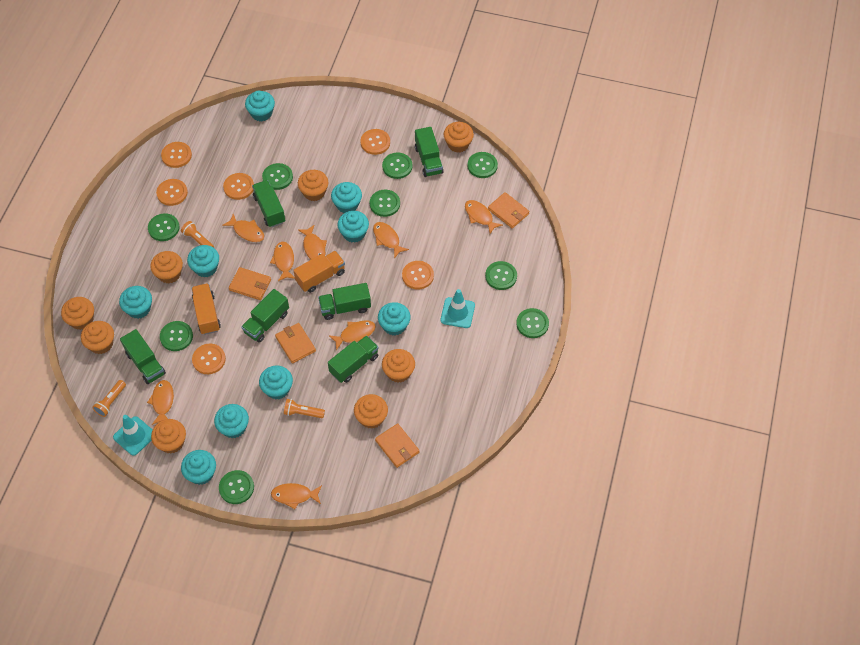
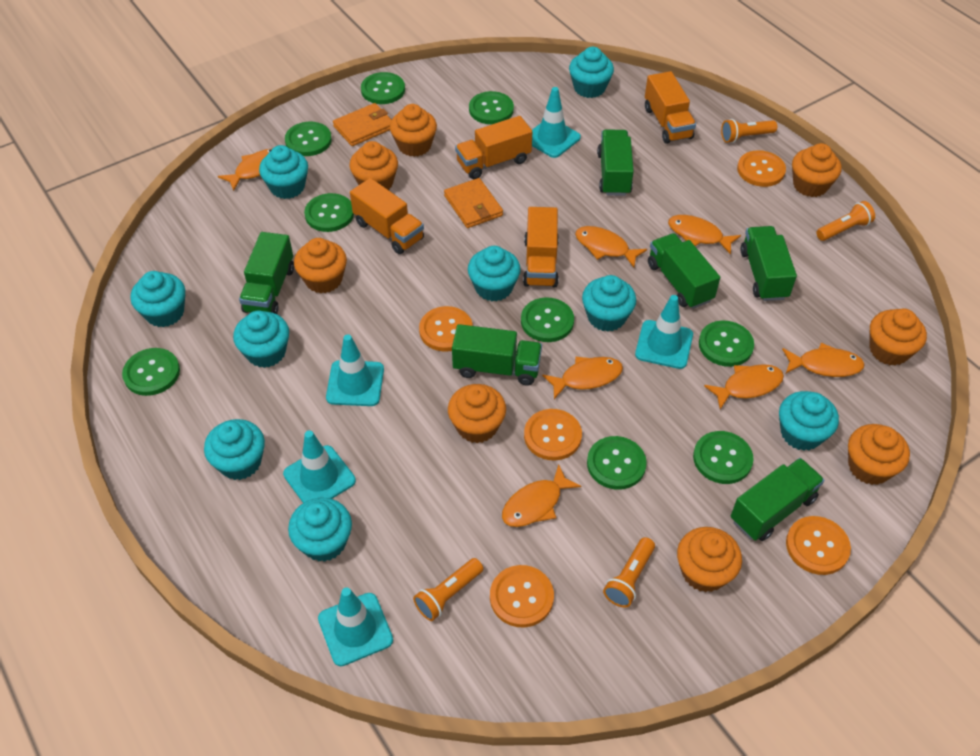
orange button: [156,179,188,206] [161,142,192,168] [192,344,226,374] [223,173,254,200] [361,129,390,155] [402,261,434,290] = 6 -> [419,306,473,352] [490,565,554,628] [524,409,582,460] [737,150,786,187] [786,516,851,575] = 5
orange fish: [147,380,174,425] [222,214,264,242] [270,242,295,281] [271,483,322,509] [298,224,327,259] [329,320,376,351] [373,222,409,258] [465,200,503,234] = 8 -> [218,148,272,191] [502,464,581,527] [542,357,623,399] [575,226,647,268] [668,215,741,255] [704,364,784,409] [782,343,865,377] = 7
orange flashlight: [92,380,126,417] [181,221,214,248] [284,399,325,418] = 3 -> [413,558,483,621] [603,537,655,607] [721,119,777,143] [816,201,875,241] = 4
orange truck: [191,283,221,335] [293,251,345,293] = 2 -> [350,178,424,254] [455,116,532,179] [523,207,559,287] [645,71,696,144] = 4
orange wallet: [229,267,271,300] [275,323,316,363] [375,423,420,468] [488,192,530,228] = 4 -> [333,103,391,146] [444,178,503,228] = 2
turquoise traffic cone: [113,415,152,456] [441,289,475,328] = 2 -> [283,430,356,503] [318,588,393,666] [326,334,384,406] [532,87,581,158] [635,295,693,369] = 5

